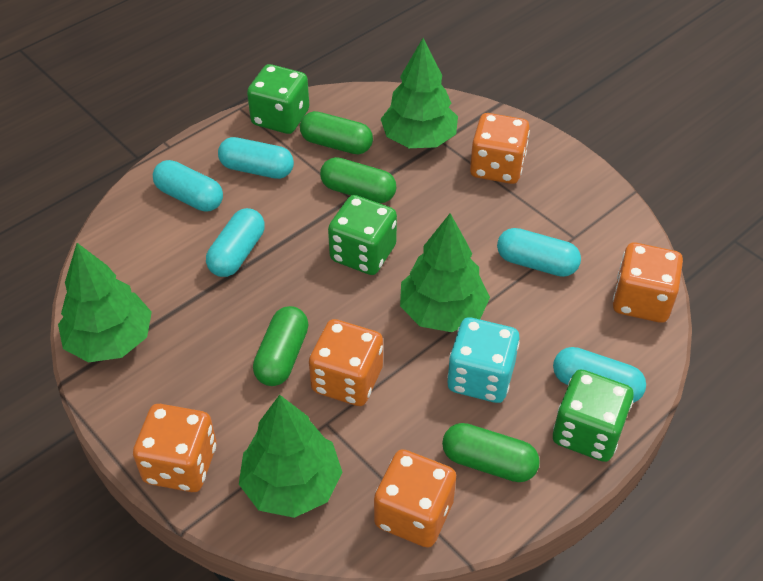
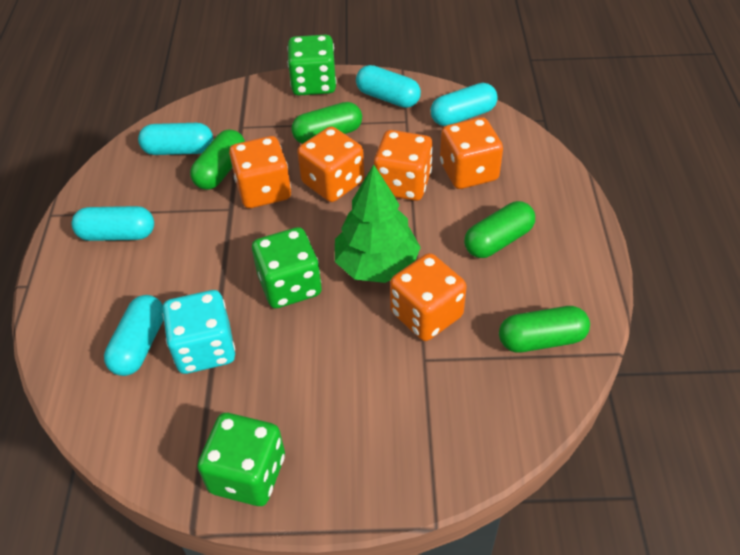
green tree: [58,243,152,362] [239,395,342,518] [381,38,458,148] [400,213,490,332] = 4 -> [335,165,421,283] = 1

